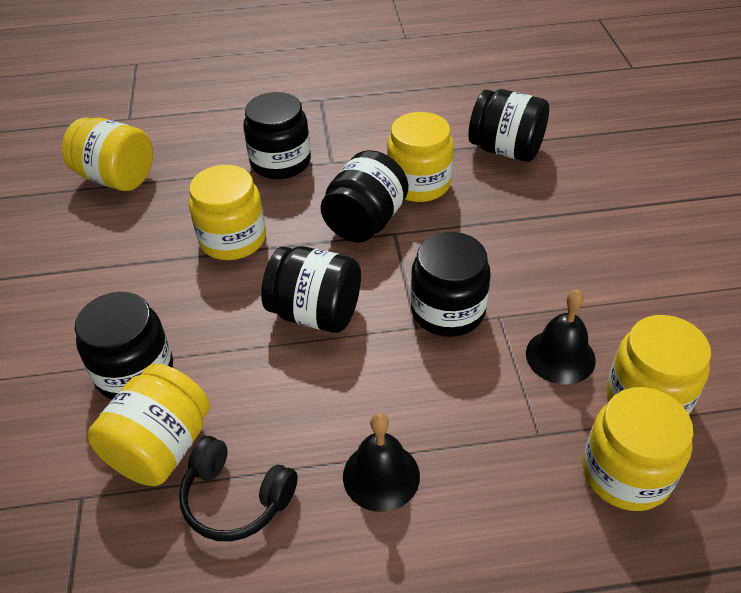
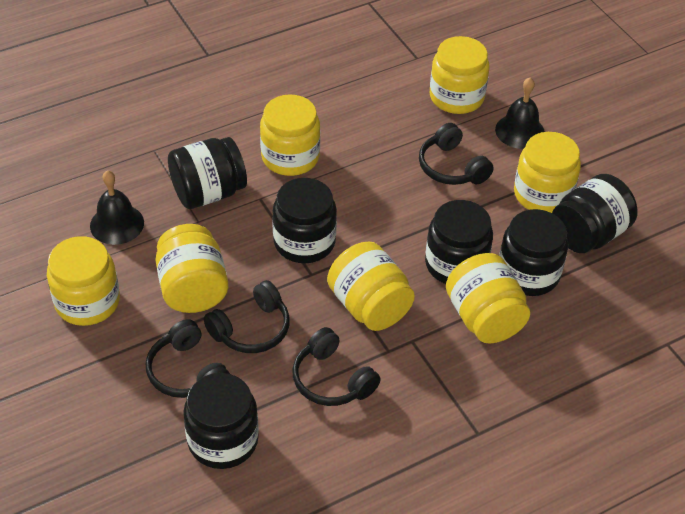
black headphones: [179,436,298,541] = 1 -> [146,319,230,398] [204,280,290,353] [292,327,381,406] [419,123,494,185] = 4
yellow jar: [62,117,153,191] [88,364,210,486] [189,165,266,260] [387,112,454,202] [583,387,694,511] [606,315,711,414] = 6 -> [47,236,120,326] [156,224,229,313] [260,94,320,176] [327,242,415,331] [430,36,490,114] [446,253,530,344] [514,132,581,213] = 7

